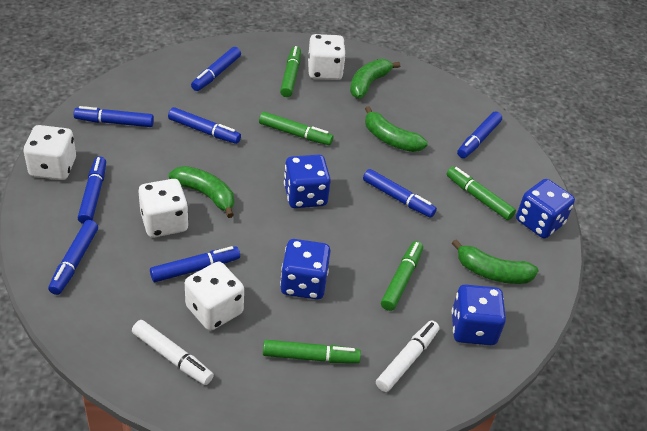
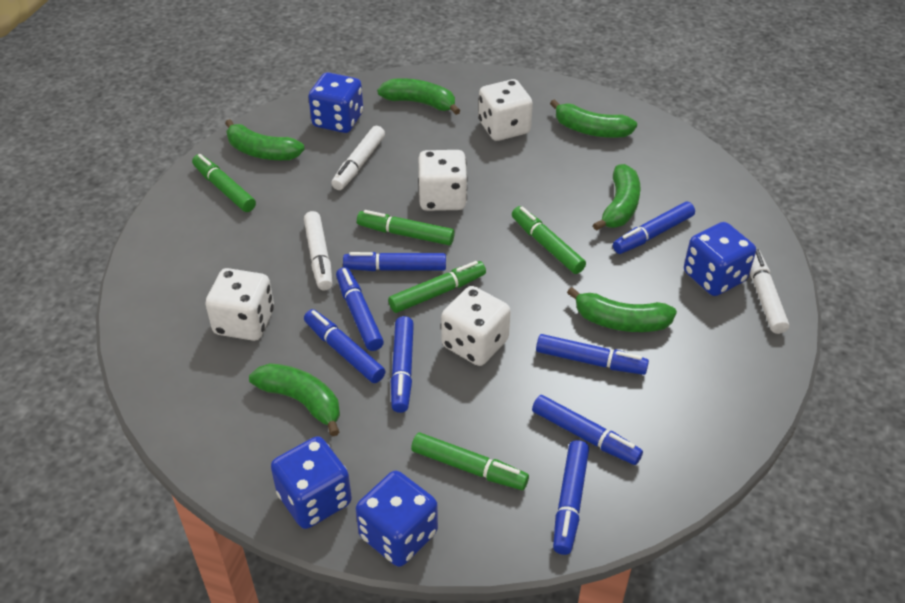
green banana: [169,166,234,218] [350,59,400,99] [365,106,428,152] [452,239,539,284] = 4 -> [225,119,305,160] [249,363,340,436] [377,79,461,115] [550,99,637,138] [567,287,677,332] [593,164,641,231] = 6
white marker: [132,320,214,385] [376,320,440,392] = 2 -> [304,211,333,290] [331,126,385,190] [750,248,789,334] = 3

